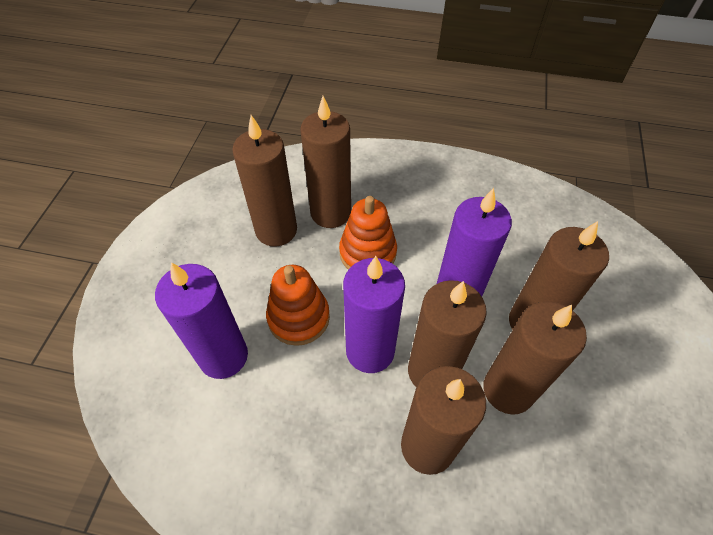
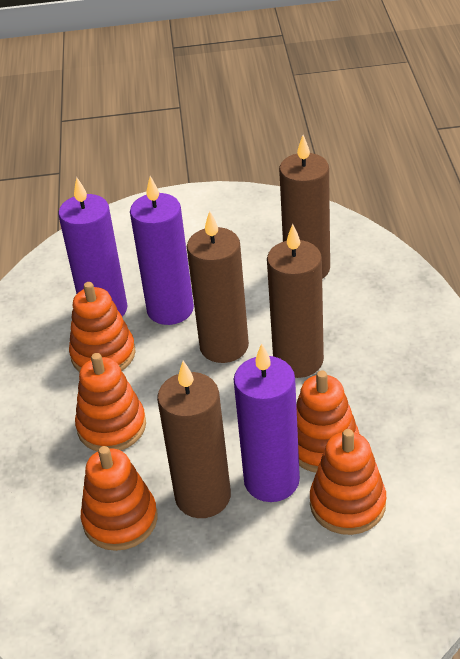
brown candle: [232,115,297,247] [300,96,351,228] [401,366,486,475] [408,280,487,388] [483,301,587,415] [509,221,609,330] = 6 -> [157,361,231,518] [187,210,249,363] [267,224,324,378] [279,135,330,279] = 4
orange stacking toy: [266,265,330,346] [339,196,397,270] = 2 -> [69,282,136,372] [75,353,146,451] [81,446,158,551] [296,371,359,473] [310,429,386,535] = 5

